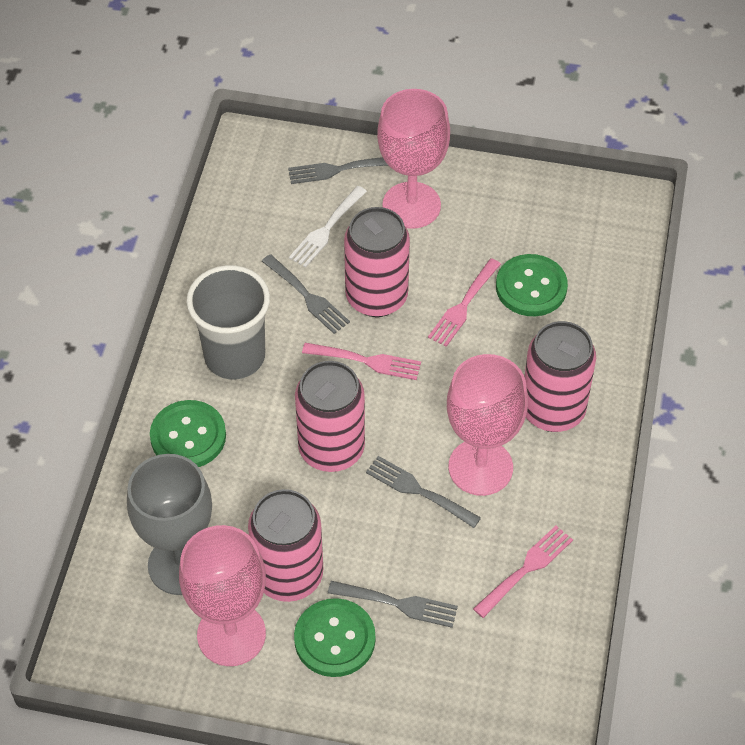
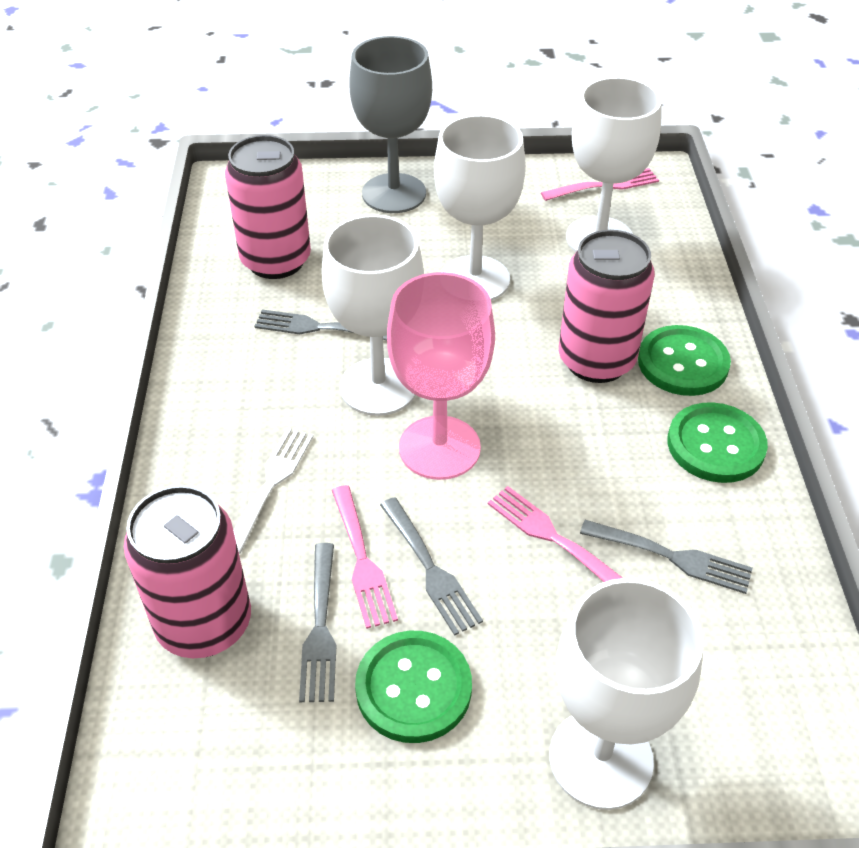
grey cup: [186,265,270,379] = 1 -> none = 0
pink can: [248,489,323,602] [295,361,365,472] [344,207,410,317] [524,321,596,432] = 4 -> [124,485,251,658] [225,135,311,279] [559,230,655,383] = 3
pink goblet: [179,525,266,666] [377,89,450,229] [447,354,528,496] = 3 -> [387,272,495,480] = 1
white goblet: none = 0 -> [322,214,424,416] [434,114,526,301] [550,578,703,810] [566,77,662,252] = 4

